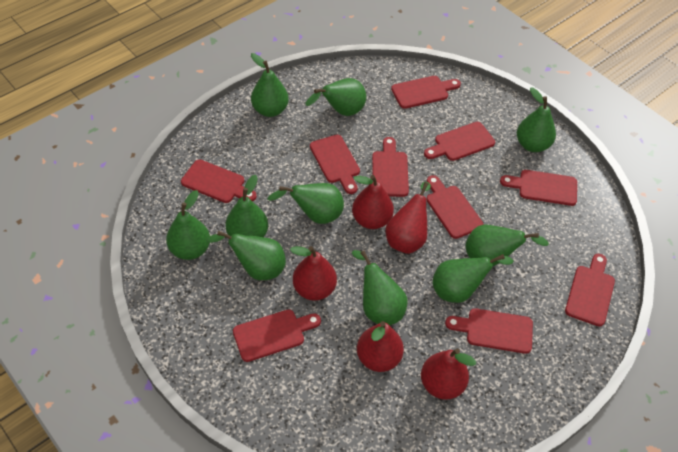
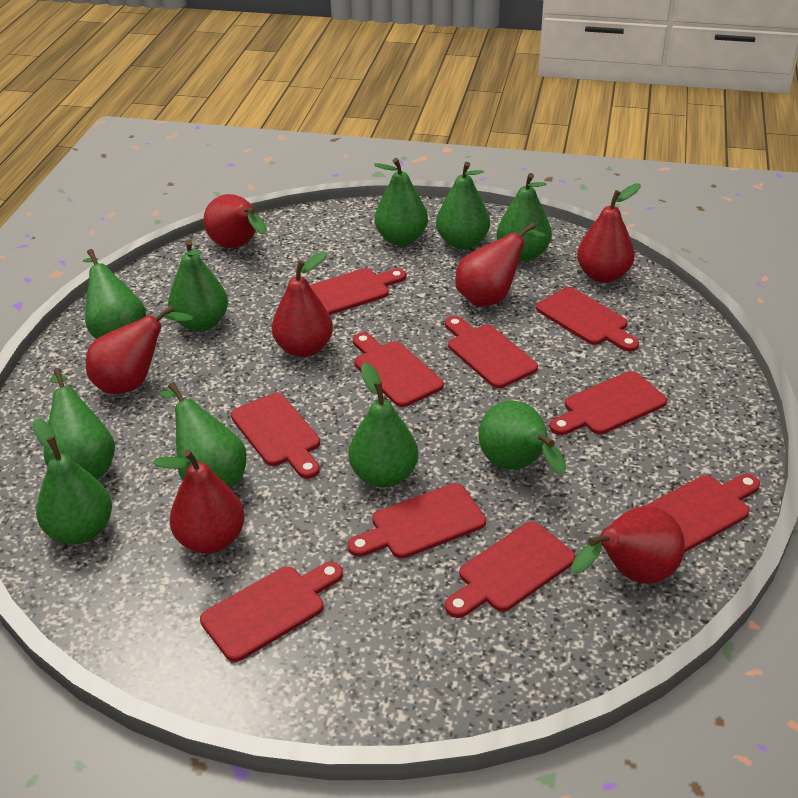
red pear: [290,246,337,301] [352,175,394,229] [357,321,404,372] [385,182,431,254] [421,348,476,400] = 5 -> [86,305,193,394] [153,450,245,554] [204,194,267,248] [272,252,333,357] [455,222,546,307] [571,506,685,584] [577,183,641,283] = 7

